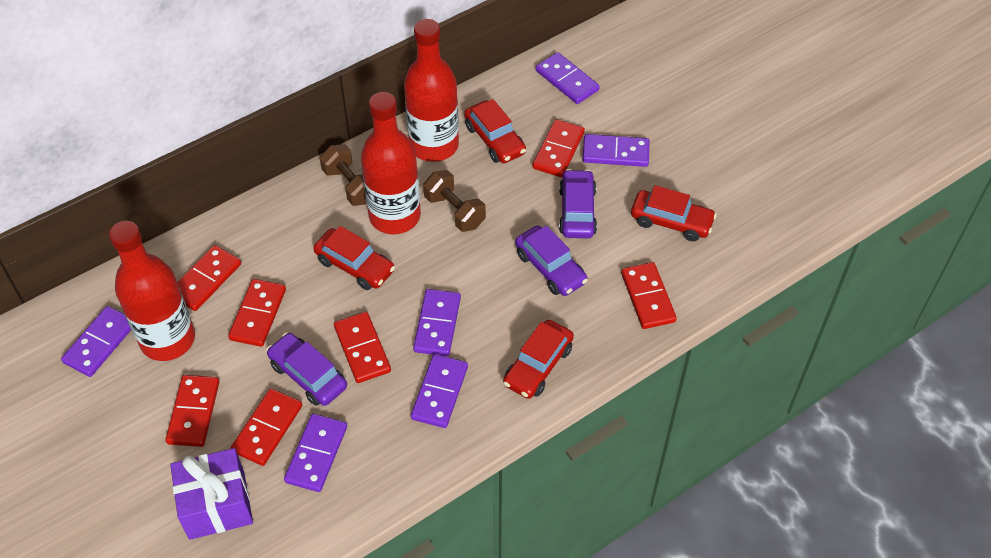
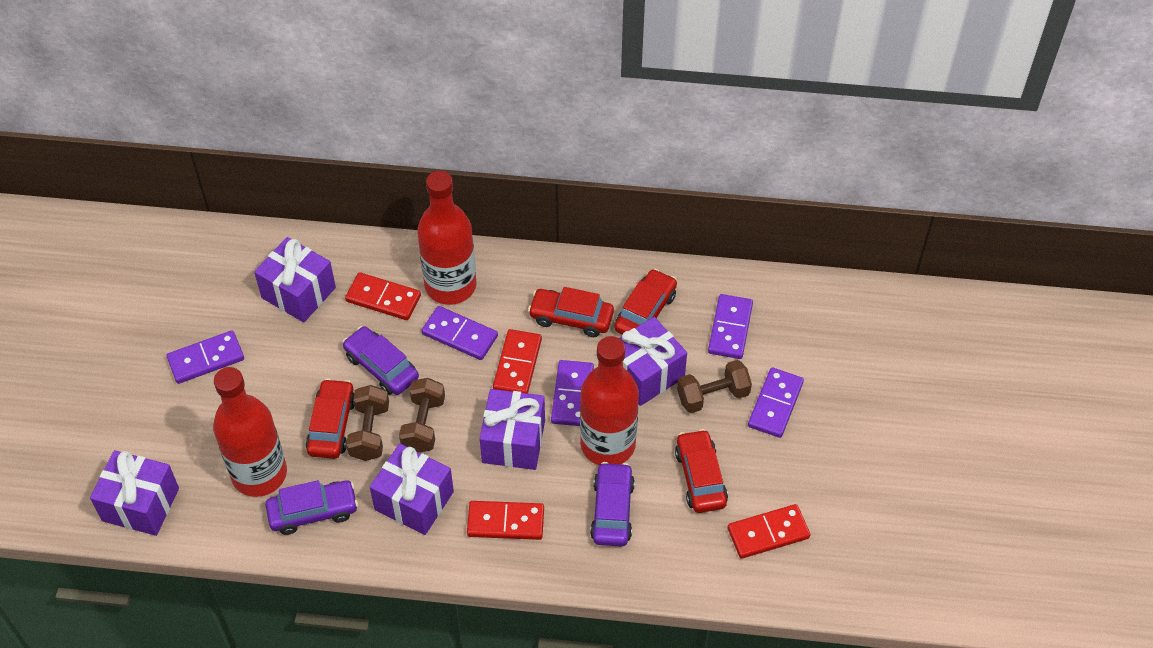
brown dumbbell: [320,144,367,206] [423,170,486,232] = 2 -> [346,385,389,461] [399,378,445,453] [677,360,752,413] = 3
purple domino: [61,306,131,377] [284,414,347,492] [411,354,468,428] [413,289,461,356] [536,52,600,104] [582,134,650,167] = 6 -> [166,331,244,384] [421,306,498,360] [551,360,594,426] [708,294,753,359] [748,368,804,438] = 5
purple gift: [170,448,253,540] = 1 -> [90,450,179,536] [254,237,336,322] [370,444,454,535] [480,389,545,470] [619,317,687,406] = 5
red domino: [166,375,219,447] [177,245,241,311] [228,279,286,347] [231,388,302,466] [334,312,391,383] [532,119,585,177] [621,262,677,329] = 7 -> [345,272,421,320] [467,501,544,540] [493,329,542,393] [727,504,810,559] = 4

